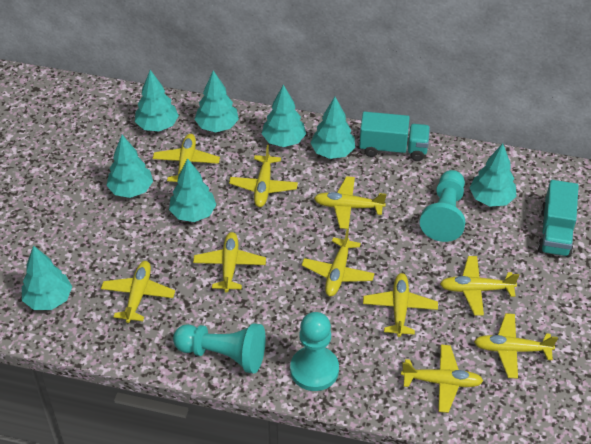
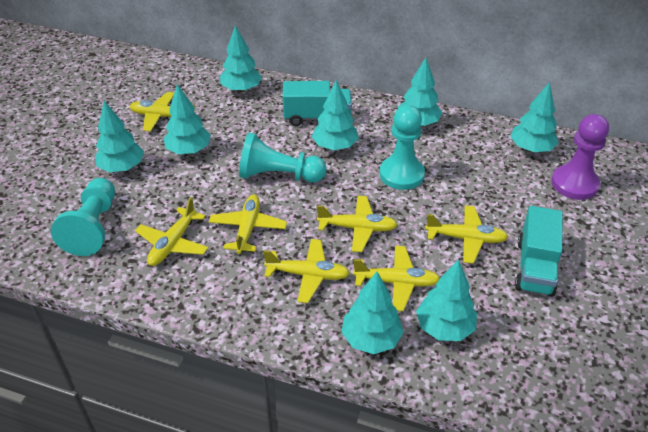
purple pawn: none = 0 -> [551,114,609,200] = 1
yellow plane: [101,261,175,323] [152,134,220,182] [193,232,266,292] [229,145,298,207] [302,228,375,296] [314,176,387,229] [363,273,438,337] [401,345,483,413] [440,256,519,316] [474,313,558,379] = 10 -> [129,92,195,132] [135,197,208,266] [209,195,287,254] [263,239,350,303] [317,196,398,252] [353,246,440,311] [425,205,508,264] = 7

